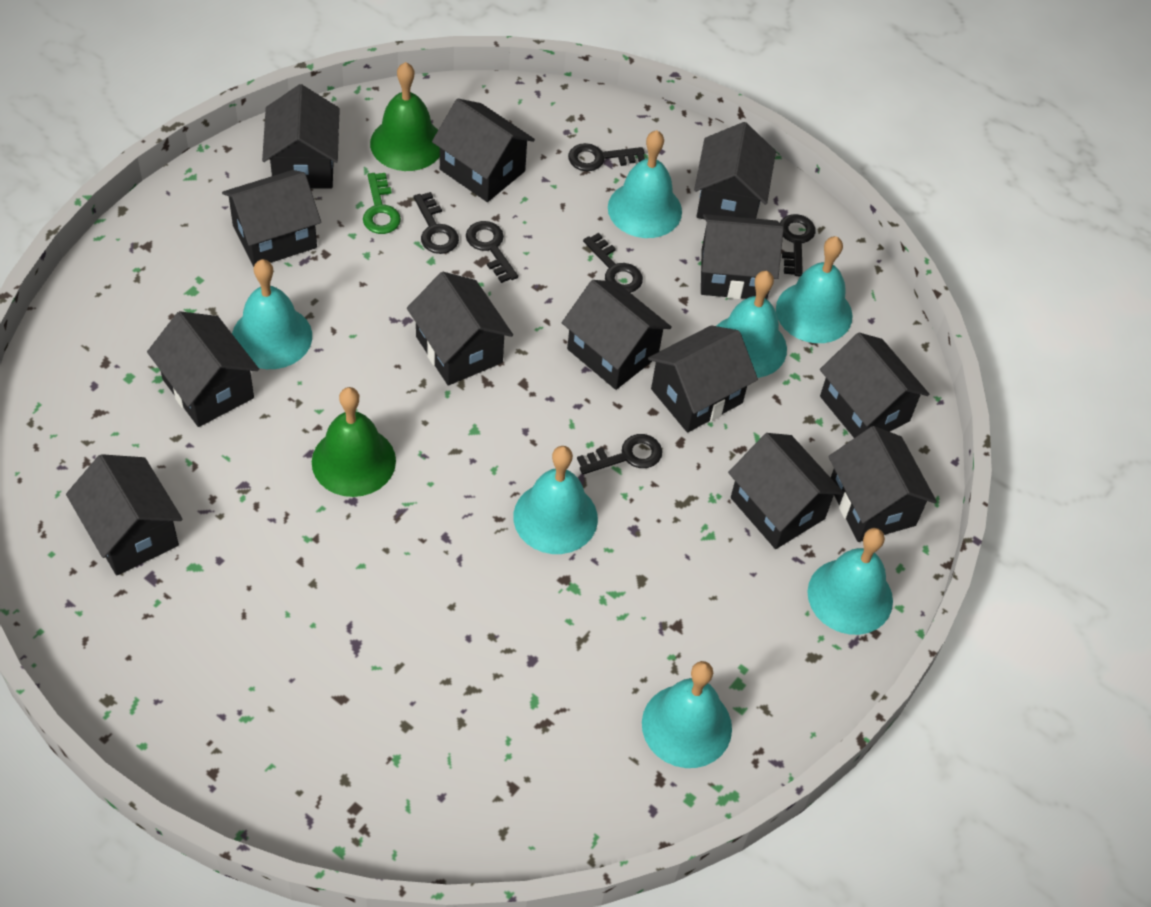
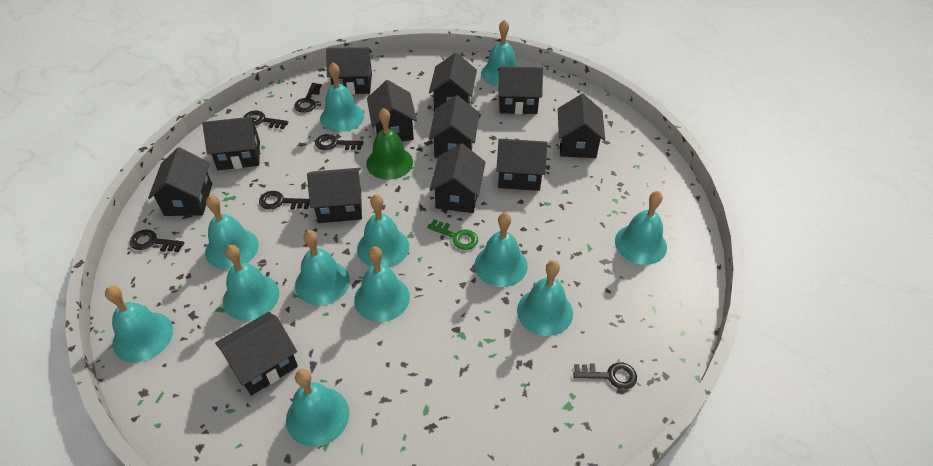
black house: [66,454,183,575] [147,311,259,427] [222,170,321,267] [262,84,340,189] [407,272,513,386] [432,99,535,202] [562,280,672,390] [648,325,758,433] [694,122,776,219] [701,214,784,299] [728,433,843,549] [820,333,929,438] [828,426,937,542] = 13 -> [148,147,212,216] [202,117,260,170] [215,312,298,396] [307,168,362,223] [326,47,372,94] [367,80,417,141] [429,53,477,111] [429,95,479,158] [430,143,486,213] [496,139,547,191] [498,66,543,114] [558,94,605,158] = 12
green bell: [312,387,396,497] [370,62,440,171] = 2 -> [366,108,413,180] = 1
turquoise bell: [232,259,312,369] [513,446,598,554] [608,130,682,238] [642,661,732,768] [716,271,787,378] [776,236,853,343] [807,528,893,635] = 7 -> [105,286,173,362] [205,195,259,269] [223,245,279,321] [286,369,349,447] [295,230,350,305] [320,62,364,132] [354,246,410,322] [357,194,409,268] [475,213,528,287] [481,19,518,87] [517,260,573,336] [615,191,667,265] = 12

